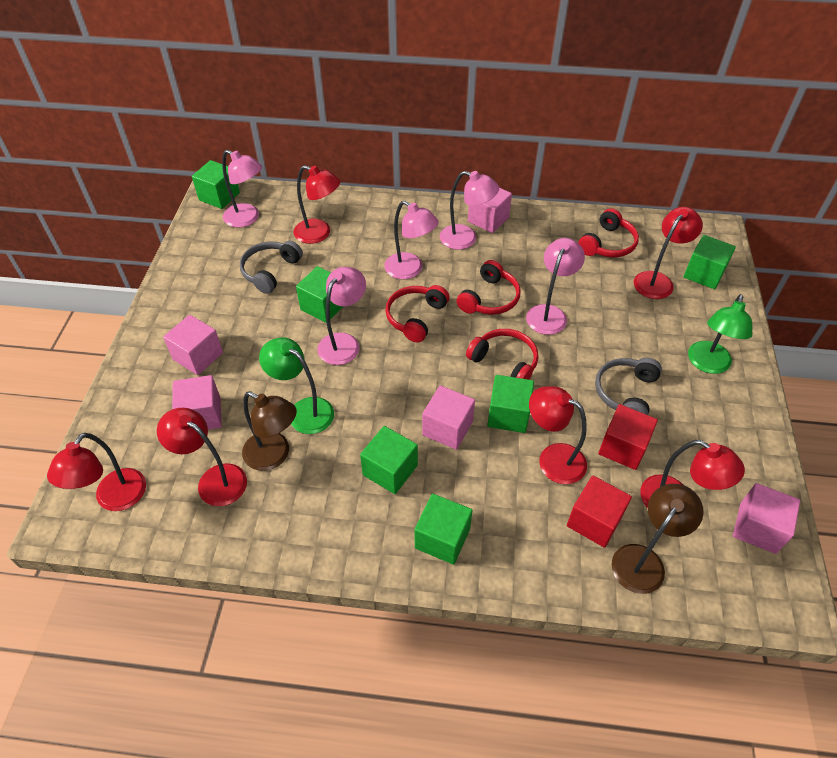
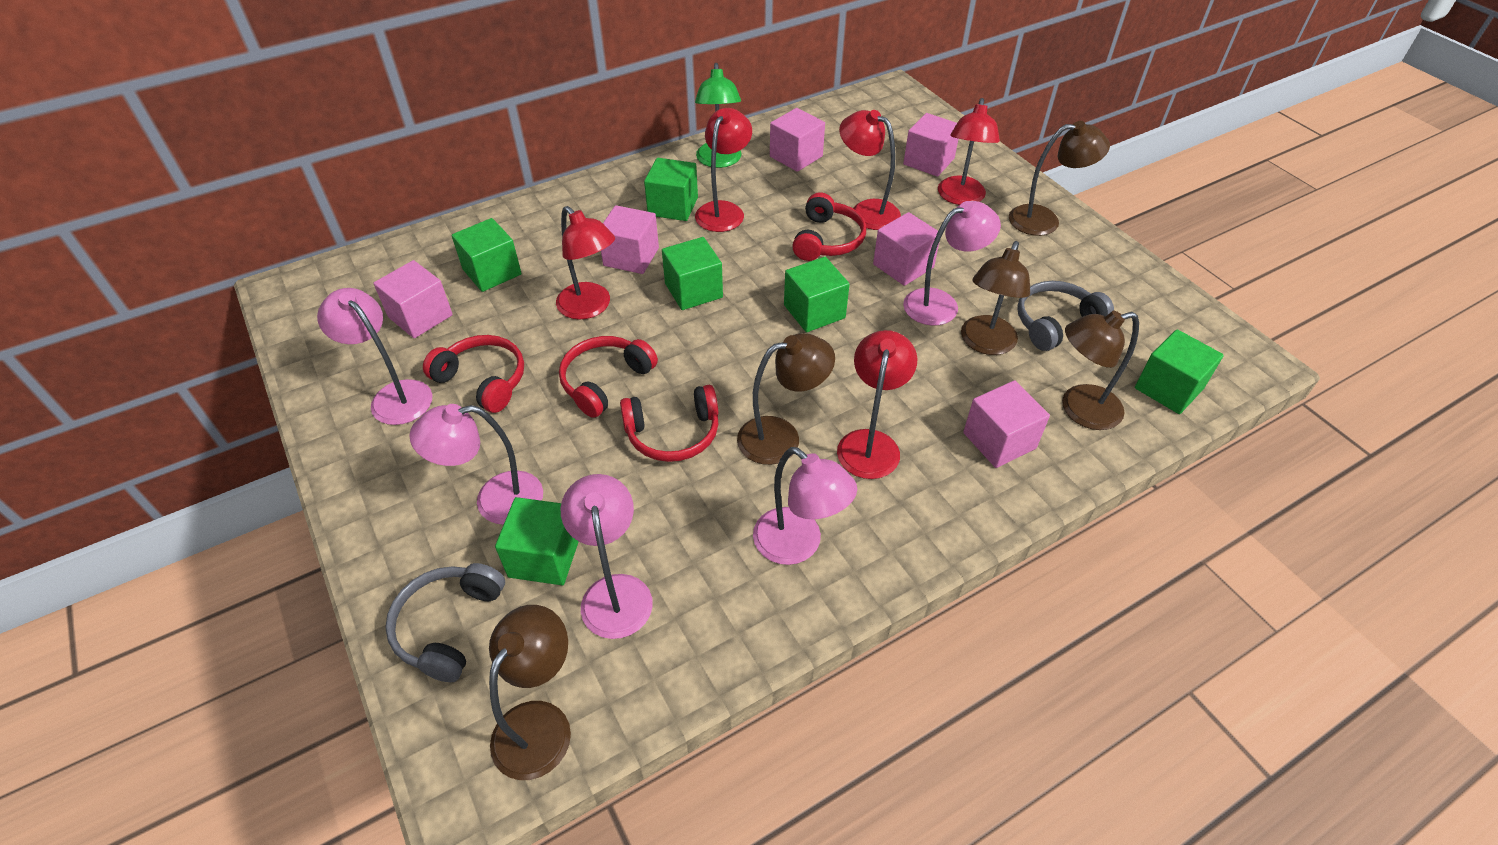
brown lamp: [242,391,297,471] [612,484,703,594] = 2 -> [489,605,571,780] [737,333,835,465] [961,241,1030,355] [1009,121,1110,236] [1062,311,1139,430] = 5
green lamp: [259,337,334,434] [688,294,752,374] = 2 -> [695,63,742,168] = 1
pink cube: [163,315,223,375] [172,375,222,430] [422,385,475,450] [468,188,512,233] [733,483,800,554] = 5 -> [373,260,453,338] [601,205,659,274] [770,108,825,172] [873,212,940,286] [903,113,958,177] [963,380,1050,468] = 6
red cube: [567,475,632,548] [598,404,658,470] = 2 -> none = 0
red lamp: [47,433,146,511] [157,408,247,506] [293,165,340,244] [529,386,587,484] [634,207,703,299] [640,440,745,508] = 6 -> [556,206,615,320] [695,108,752,232] [837,330,917,479] [839,110,901,230] [938,98,1000,205] = 5

